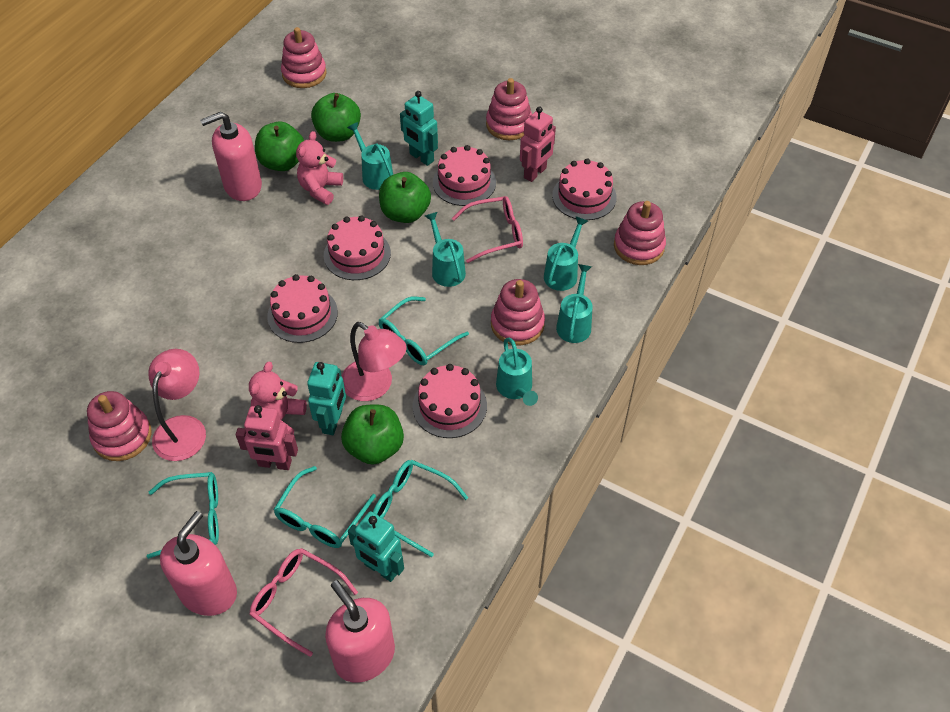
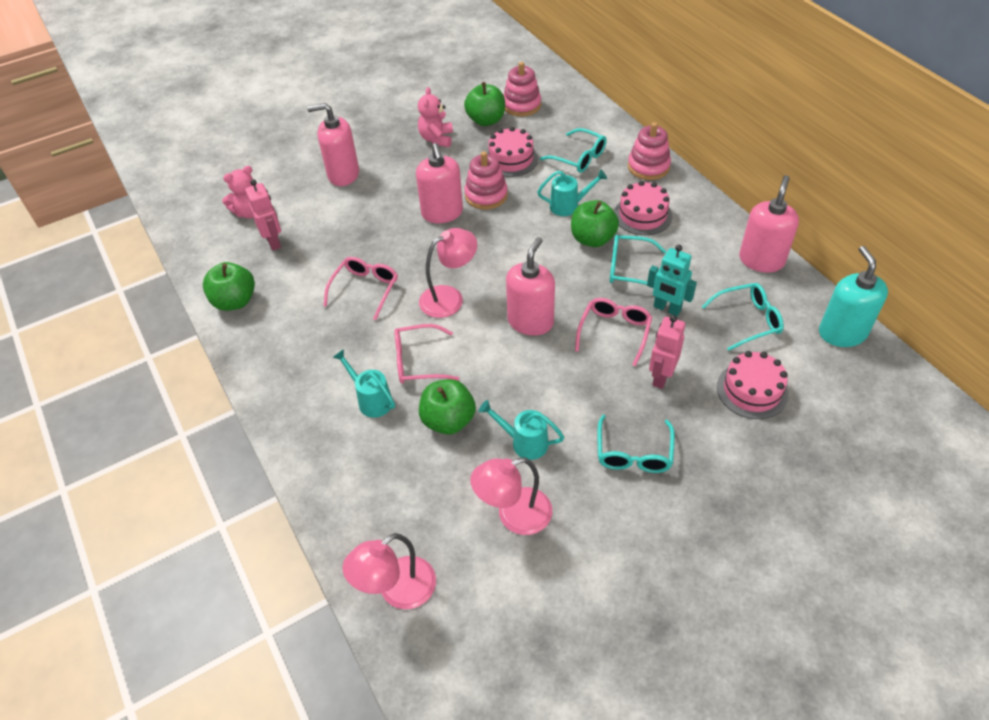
pink cake: [267,274,338,343] [324,216,391,280] [413,364,487,438] [433,145,496,206] [552,159,617,220] = 5 -> [487,127,538,177] [614,181,672,235] [717,351,788,419] = 3
pink glasses: [249,548,358,657] [452,196,523,263] = 2 -> [323,257,398,320] [394,324,459,384] [575,298,652,366] = 3
pink lamp: [148,349,206,461] [342,322,407,401] = 2 -> [342,533,436,609] [419,228,477,318] [470,458,552,535] = 3
pink soap dispenser: [160,511,237,616] [200,112,262,201] [325,580,395,683] = 3 -> [307,103,359,186] [416,143,463,223] [506,237,555,336] [739,175,799,273] = 4
pink stacking toy: [87,391,152,461] [281,27,327,88] [486,78,532,140] [491,279,545,345] [614,201,666,265] = 5 -> [464,151,508,210] [504,62,541,117] [628,122,671,180] = 3
turquoise robot: [307,362,346,435] [348,511,404,582] [400,91,438,166] = 3 -> [647,245,697,316] = 1
turquoise soap dispenser: none = 0 -> [819,246,888,347] = 1
turquoise watering can: [347,122,393,190] [425,212,466,287] [496,338,538,406] [544,217,588,291] [556,264,593,343] = 5 -> [332,349,395,418] [479,400,564,460] [537,169,607,216] = 3

